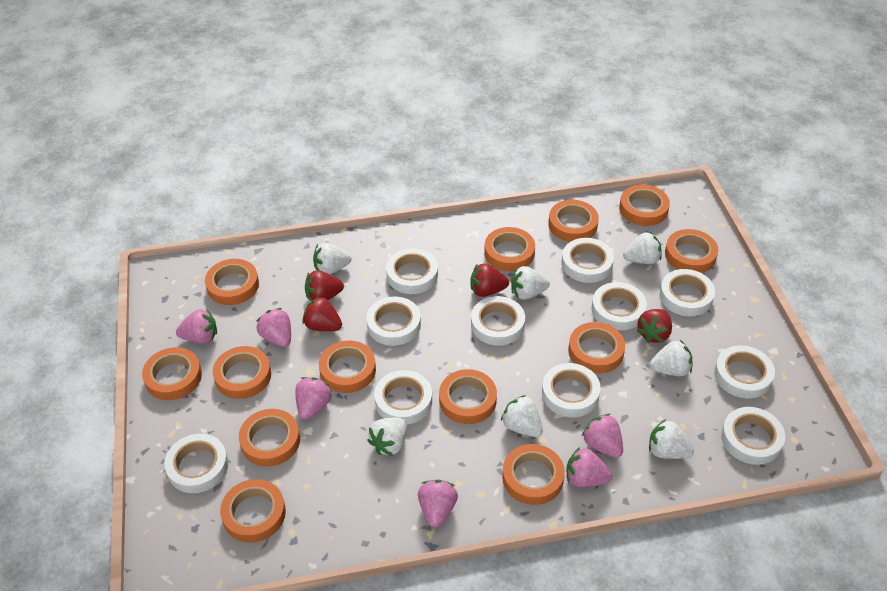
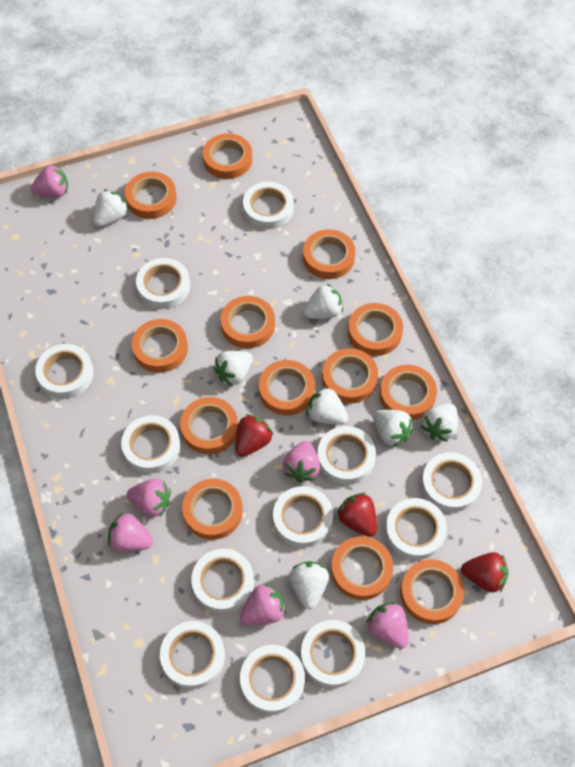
red strawberry: [302,296,342,331] [305,271,344,301] [470,264,509,297] [636,309,672,343] = 4 -> [235,414,273,457] [337,493,377,537] [461,552,508,593] = 3
white tape: [164,434,229,493] [366,296,421,346] [374,370,432,425] [386,248,438,294] [471,296,525,346] [542,363,601,417] [562,238,614,283] [592,282,647,331] [660,269,715,316] [714,345,775,398] [721,407,785,465] = 11 -> [35,344,94,399] [121,415,181,473] [136,258,190,309] [160,621,225,689] [191,549,254,613] [240,645,305,714] [243,182,294,229] [273,486,333,548] [301,620,365,688] [317,426,376,485] [385,498,447,560] [421,452,482,512] = 12

